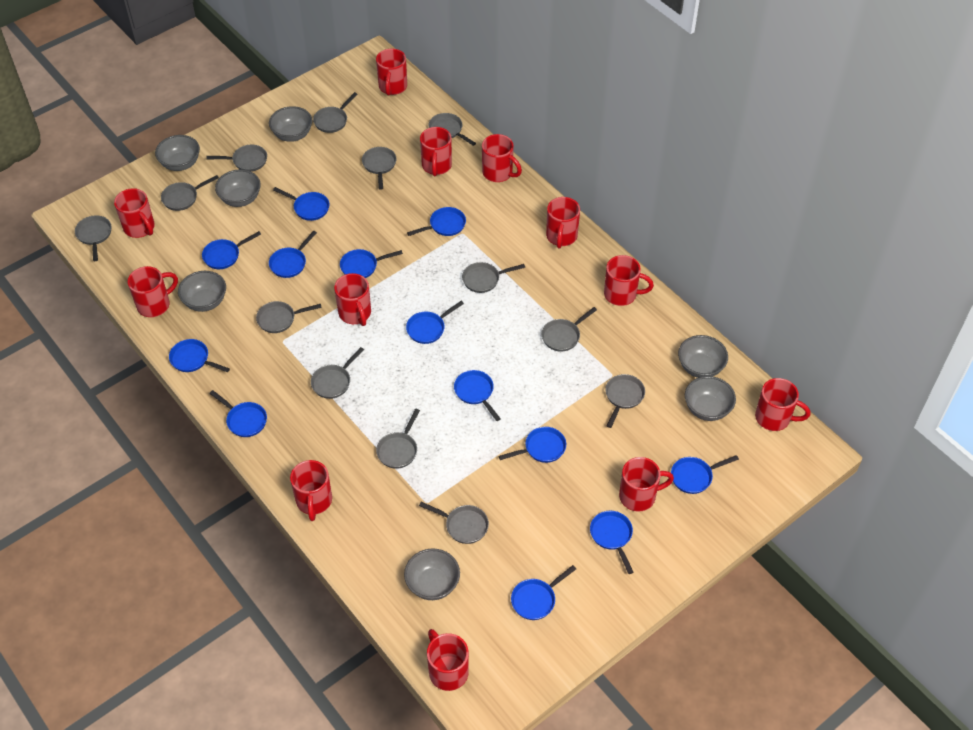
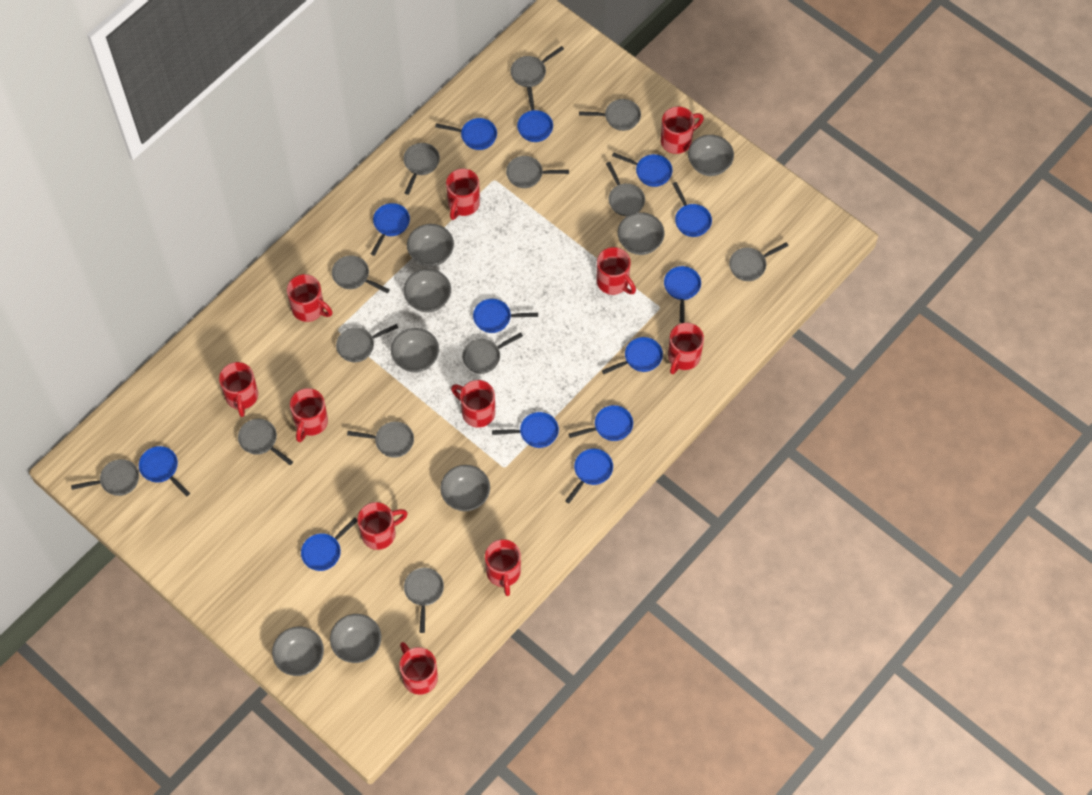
grey bowl: [155,135,200,171] [178,271,226,312] [215,169,261,207] [269,106,312,142] [404,548,460,600] [678,335,728,378] [685,376,736,421] = 7 -> [272,627,324,676] [330,614,381,663] [391,328,439,372] [404,269,451,313] [407,224,454,267] [440,465,490,511] [618,212,665,255] [688,135,734,176] = 8
red mug: [114,188,155,238] [128,266,178,317] [290,460,332,521] [334,273,371,326] [376,49,407,96] [420,127,452,176] [427,629,469,691] [482,134,522,182] [546,197,580,249] [604,255,654,306] [619,457,674,512] [755,378,810,431] = 12 -> [219,362,258,417] [287,274,333,322] [290,388,328,442] [357,502,408,550] [399,642,438,695] [446,169,480,220] [451,380,495,428] [485,539,521,596] [596,247,636,295] [661,106,704,154] [668,323,704,374] = 11

